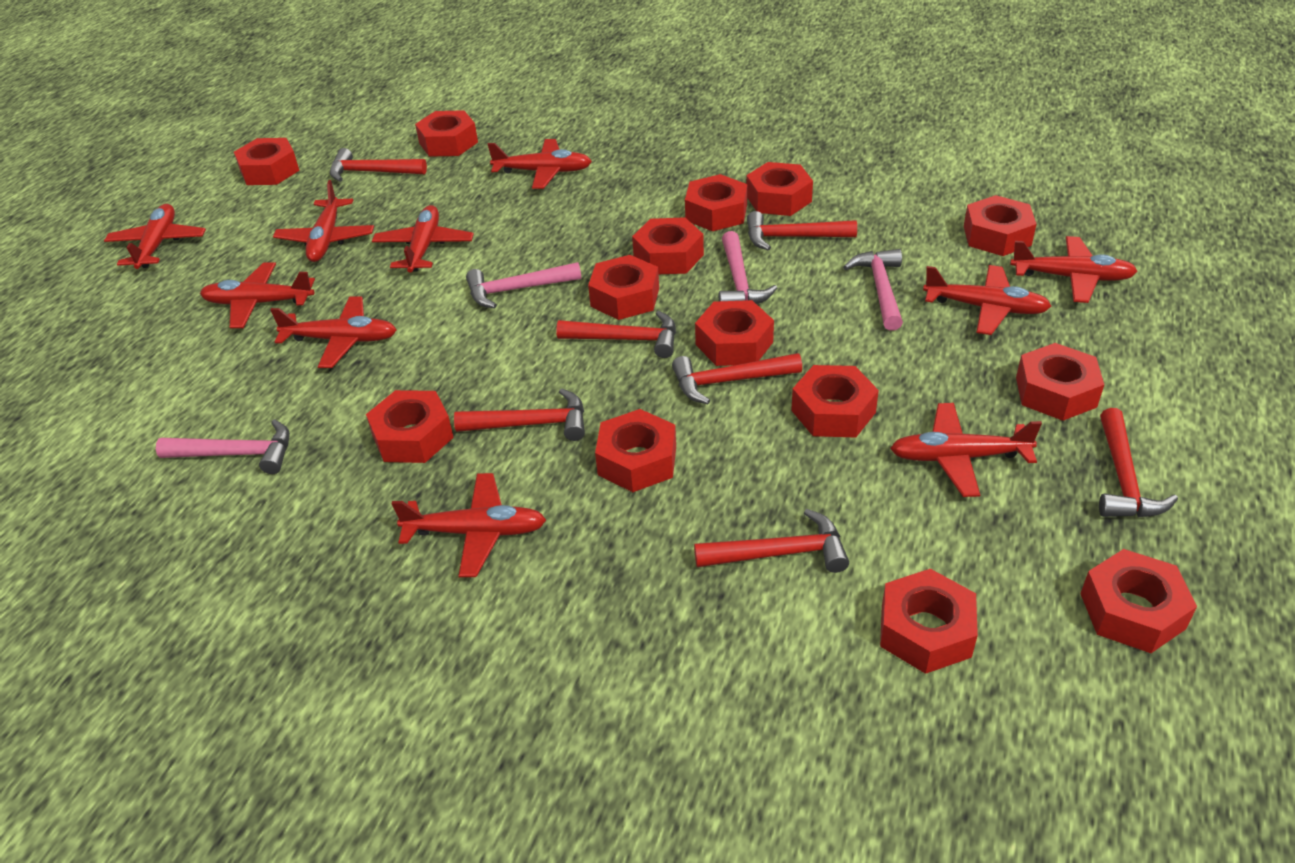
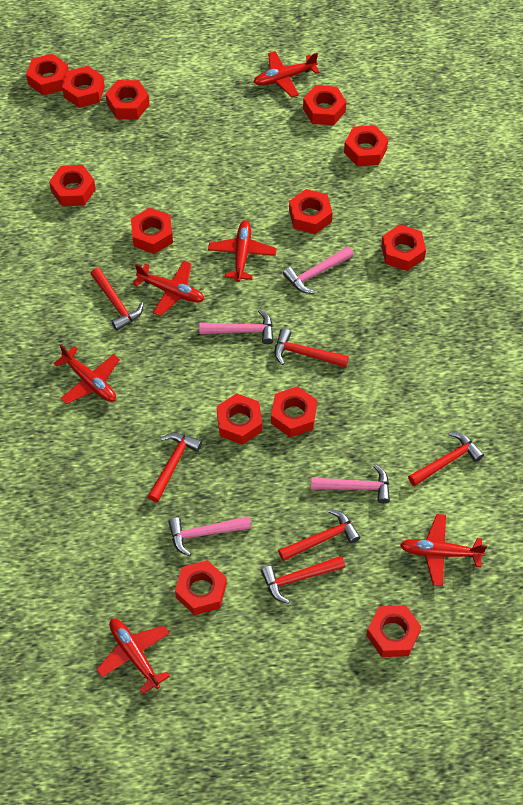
red hammer: [330,148,427,182] [454,388,585,441] [556,311,676,358] [672,353,802,404] [694,509,849,573] [747,211,857,251] [1099,408,1178,517] = 7 -> [91,268,144,331] [147,433,202,502] [261,556,345,604] [274,328,349,368] [278,509,361,561] [408,432,484,486] = 6
red nut: [234,138,300,185] [366,390,454,463] [415,110,478,157] [588,255,659,320] [595,409,676,492] [632,217,704,274] [685,174,747,231] [695,300,774,366] [746,162,813,216] [791,365,879,437] [880,569,978,674] [964,195,1036,256] [1016,343,1104,421] [1080,549,1197,653] = 14 -> [26,54,69,95] [49,165,96,207] [62,66,105,108] [106,80,150,119] [131,208,173,254] [175,560,227,615] [217,393,262,445] [271,386,317,437] [289,189,333,234] [303,85,346,125] [344,125,388,166] [366,605,421,657] [381,225,426,271] = 13
red plane: [104,204,206,269] [200,262,315,328] [270,296,397,368] [273,180,374,262] [372,205,474,273] [392,473,546,577] [488,139,592,189] [890,403,1042,497] [923,265,1051,335] [1010,236,1138,303] = 10 -> [54,345,120,404] [97,618,170,694] [133,261,205,316] [208,220,276,282] [254,51,320,97] [400,514,487,586] = 6

